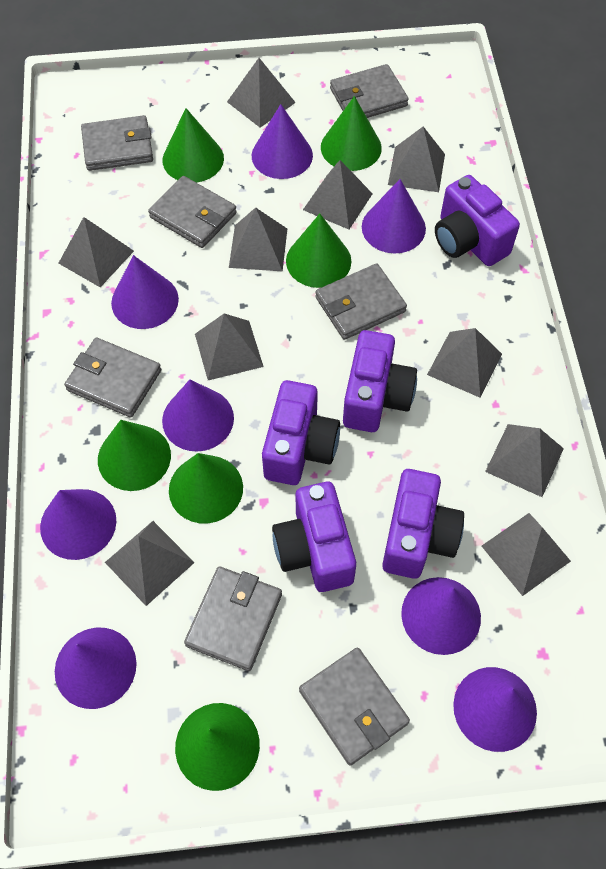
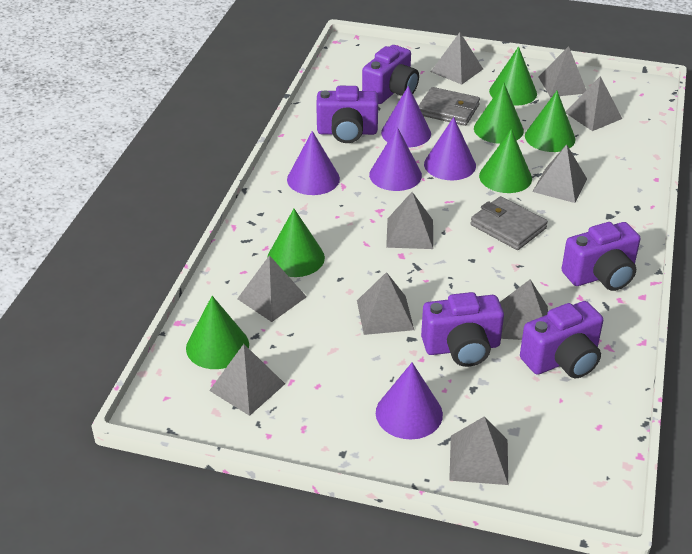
grey wallet: [64,338,161,418] [81,115,153,171] [148,176,237,248] [184,566,282,671] [299,648,410,766] [315,263,407,340] [330,64,409,118] = 7 -> [419,87,480,126] [470,196,548,250] = 2
purple cone: [40,489,116,560] [55,628,137,709] [111,255,179,329] [162,379,234,452] [252,104,313,179] [362,179,426,254] [401,577,481,655] [453,667,537,752] = 8 -> [287,131,340,195] [369,127,422,191] [376,363,443,439] [381,86,431,147] [424,117,476,180] = 5

